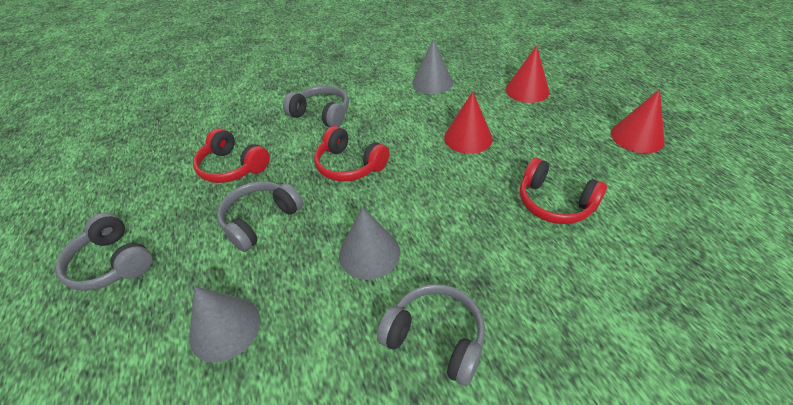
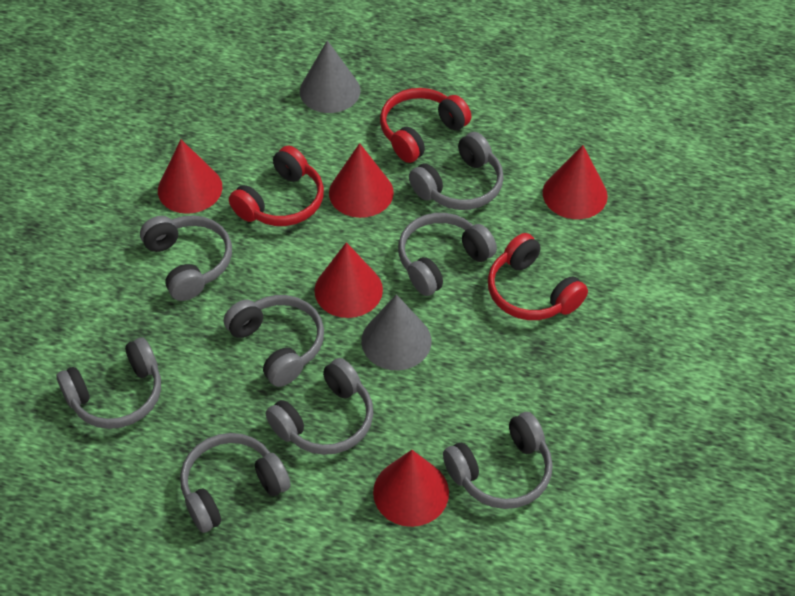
grey cone: [189,286,260,363] [339,207,400,280] [412,39,453,94] = 3 -> [300,40,361,113] [361,294,432,370] = 2
grey headphones: [56,212,153,291] [217,181,303,252] [283,85,349,127] [377,284,485,386] = 4 -> [56,338,161,429] [140,215,232,301] [180,433,291,533] [224,295,324,387] [266,358,373,455] [398,213,497,296] [409,132,504,210] [443,412,553,509] = 8
red cone: [444,91,493,154] [506,45,549,103] [611,89,664,153] = 3 -> [158,140,222,214] [314,242,383,318] [329,143,394,218] [373,450,449,527] [543,145,608,219] = 5

